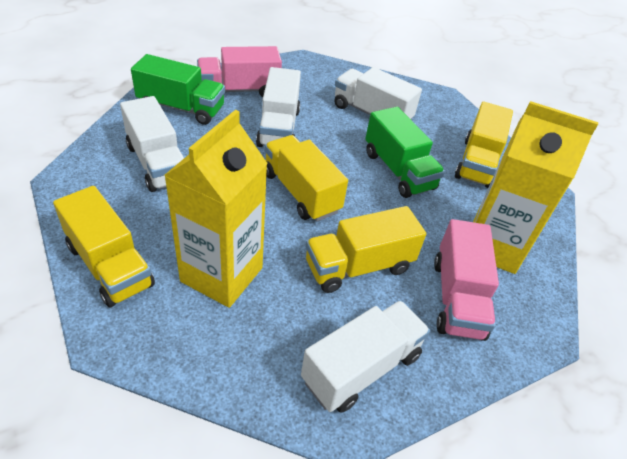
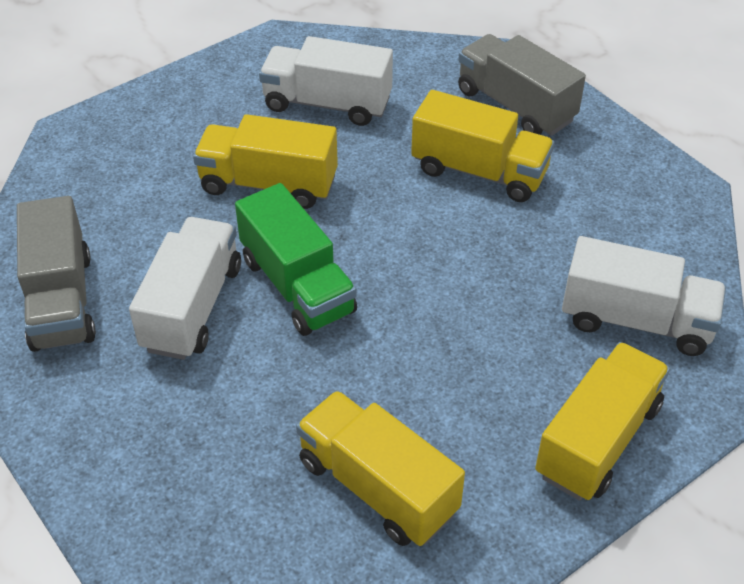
green truck: [131,54,225,125] [365,107,445,198] = 2 -> [235,183,357,336] = 1
grey truck: none = 0 -> [17,196,96,352] [458,34,586,136] = 2
pink truck: [197,46,282,97] [434,219,499,341] = 2 -> none = 0
white truck: [120,96,184,192] [256,67,301,147] [301,300,430,413] [334,67,422,120] = 4 -> [129,217,241,360] [259,36,393,126] [562,236,726,356] = 3
yellow carton: [164,110,268,308] [473,101,598,274] = 2 -> none = 0

